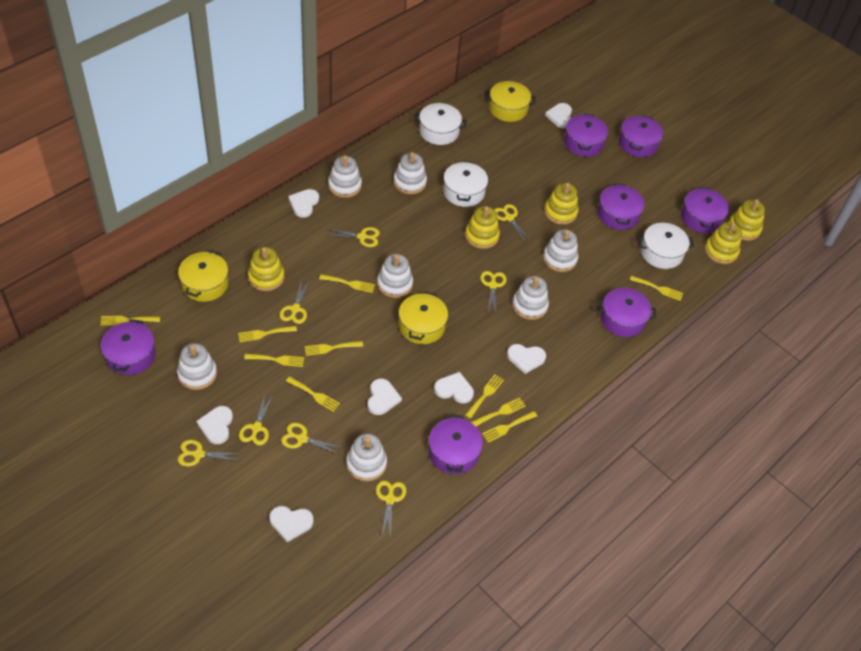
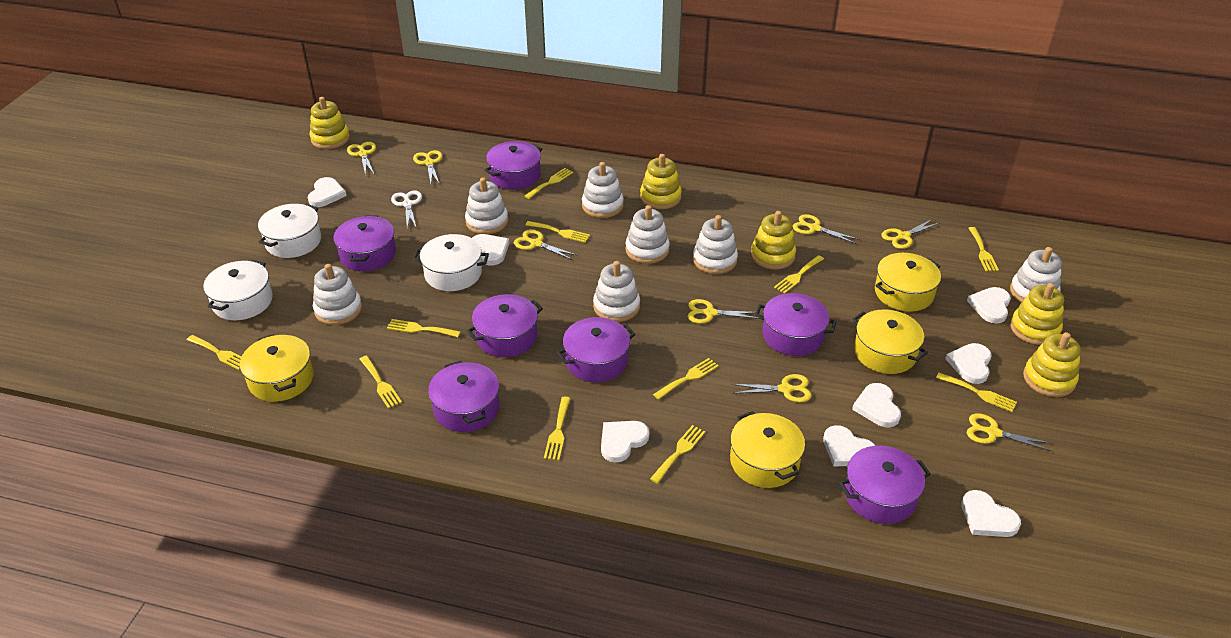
white heart: [197,406,233,444] [269,506,313,542] [288,189,319,218] [367,378,402,415] [434,372,474,404] [507,344,546,374] [545,103,572,128] = 7 -> [308,177,347,207] [472,234,510,265] [601,421,649,463] [823,425,876,466] [852,383,901,428] [945,343,992,384] [961,490,1021,537] [967,287,1011,324] = 8
white scissors: none = 0 -> [391,190,422,229] = 1
yellow fork: [100,316,160,325] [238,326,297,342] [244,354,304,367] [286,376,340,412] [304,341,363,356] [319,274,375,293] [465,374,504,419] [471,398,526,426] [482,411,537,443] [630,276,683,301] = 10 -> [187,335,241,370] [360,355,402,408] [387,319,461,337] [524,168,574,199] [525,221,590,243] [544,397,571,460] [650,425,705,484] [653,358,719,400] [774,255,824,294] [936,373,1017,412] [968,227,999,271] = 11
yellow pot: [178,250,229,302] [399,291,448,344] [485,81,535,122] = 3 -> [240,334,314,402] [730,411,805,488] [852,310,928,374] [875,253,941,312] = 4

